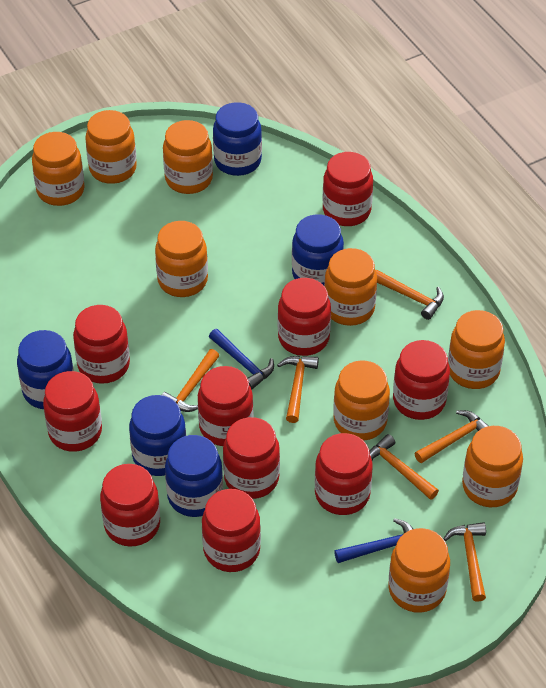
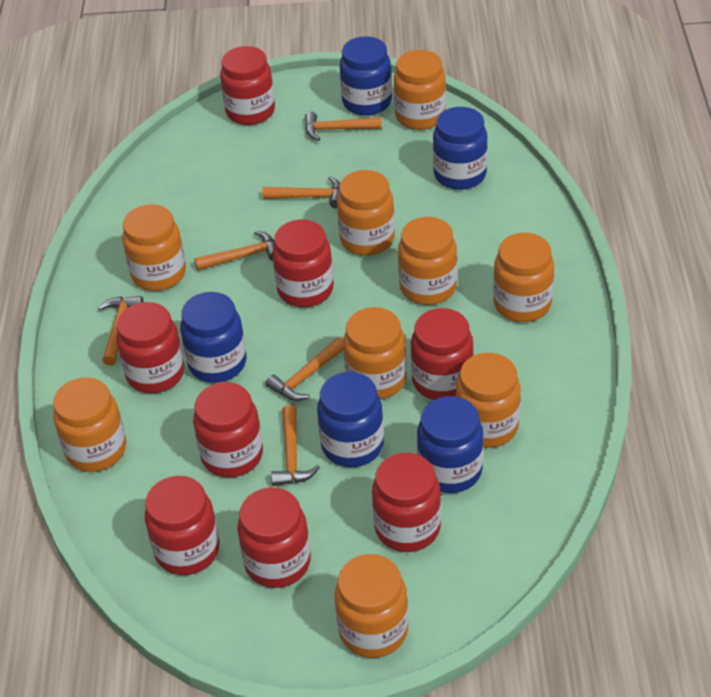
blue hammer: [209,329,274,390] [334,518,413,563] = 2 -> none = 0
red jar: [43,371,102,452] [73,305,130,384] [100,464,160,547] [198,366,253,446] [202,489,261,572] [223,417,280,499] [278,278,331,356] [315,433,373,515] [323,152,373,226] [393,340,450,420] = 10 -> [116,302,184,393] [145,476,220,575] [193,382,263,478] [220,46,275,125] [237,488,311,588] [272,220,334,307] [372,453,441,552] [411,308,474,400] = 8

